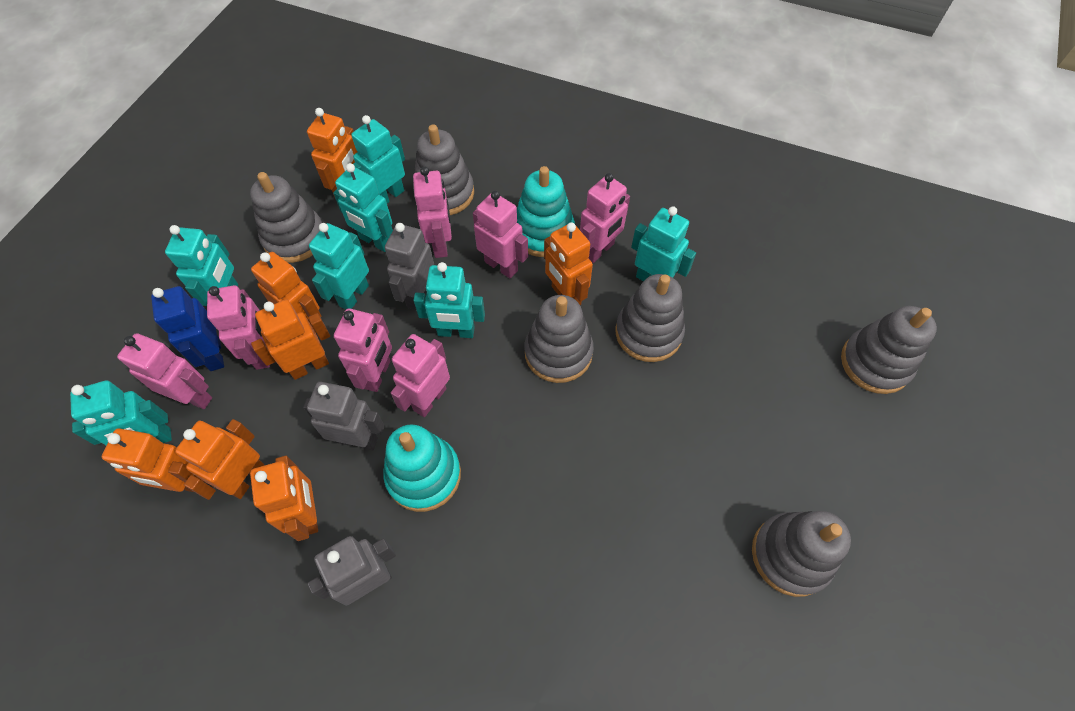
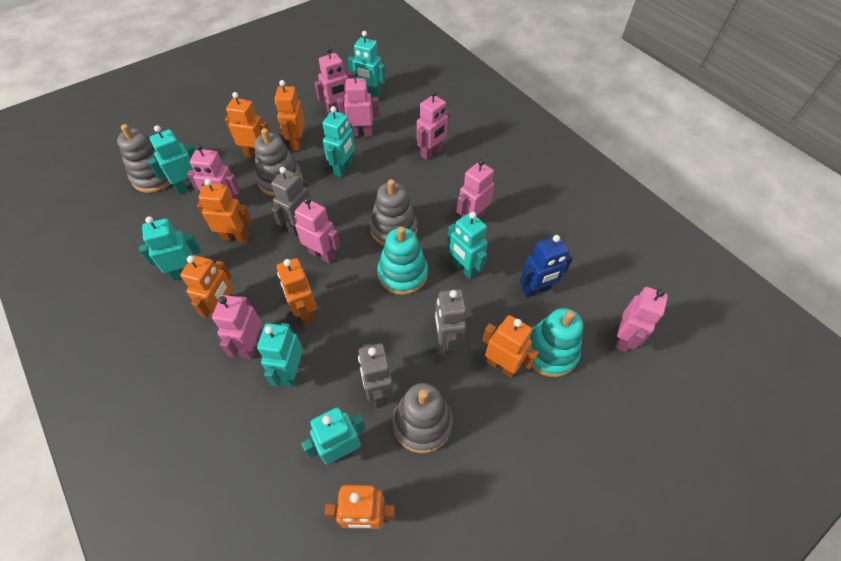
grey stacking toy: [250,172,322,263] [413,124,474,215] [525,295,594,383] [616,274,685,362] [752,511,851,597] [841,306,937,394] = 6 -> [117,124,171,193] [255,128,302,197] [370,179,418,246] [392,383,453,453] = 4
pink robot: [117,333,212,409] [207,285,270,370] [334,308,392,392] [391,334,450,417] [413,167,452,258] [473,191,528,279] [580,173,630,263] = 7 -> [187,144,240,201] [212,295,262,360] [294,197,340,264] [314,47,353,113] [337,71,380,137] [417,90,450,160] [456,159,494,218] [615,287,668,352] = 8

